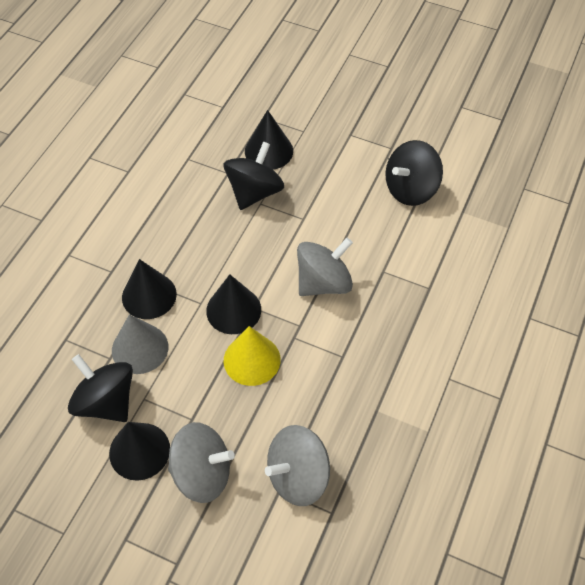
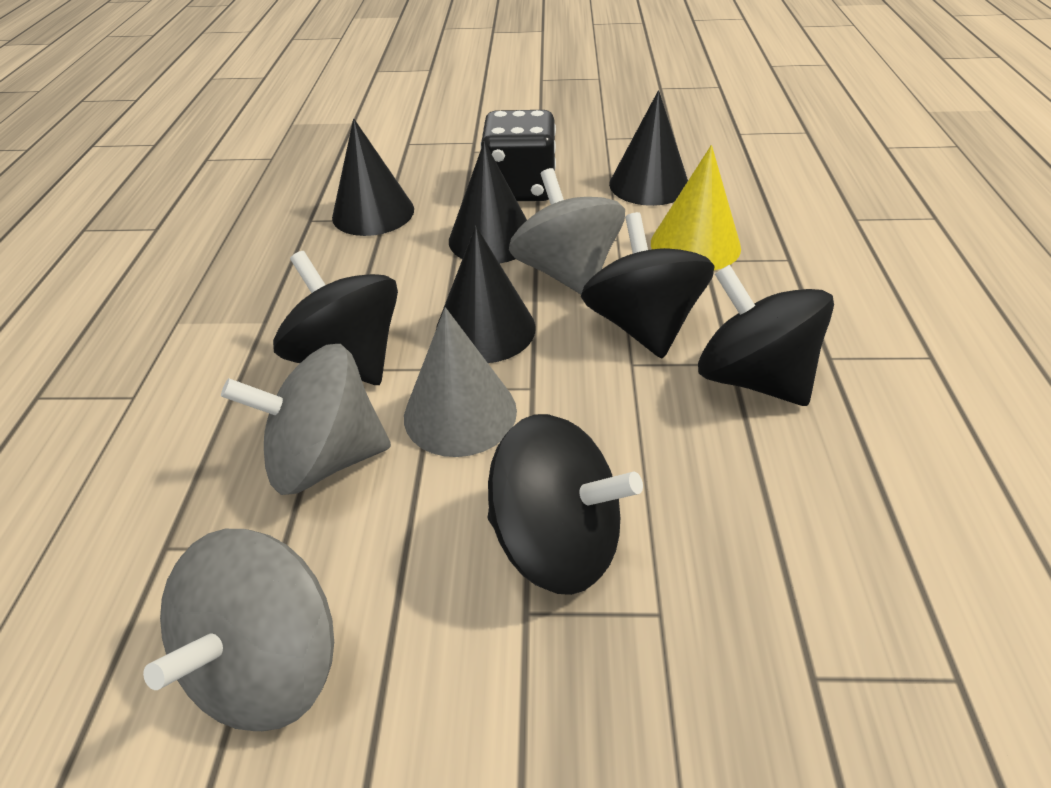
black dice: none = 0 -> [480,110,556,201] = 1
black spinning top: [68,354,133,422] [224,141,284,210] [385,140,443,206] = 3 -> [273,251,398,385] [488,414,643,595] [581,212,715,358] [698,265,834,406] = 4

